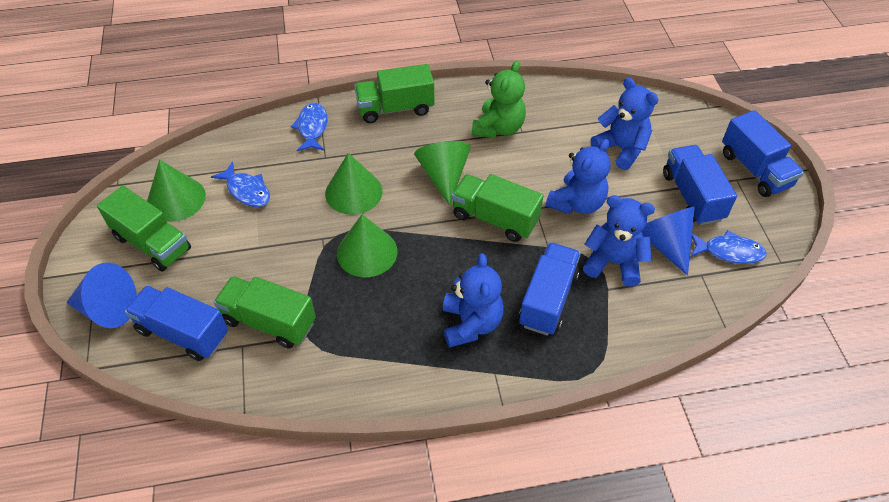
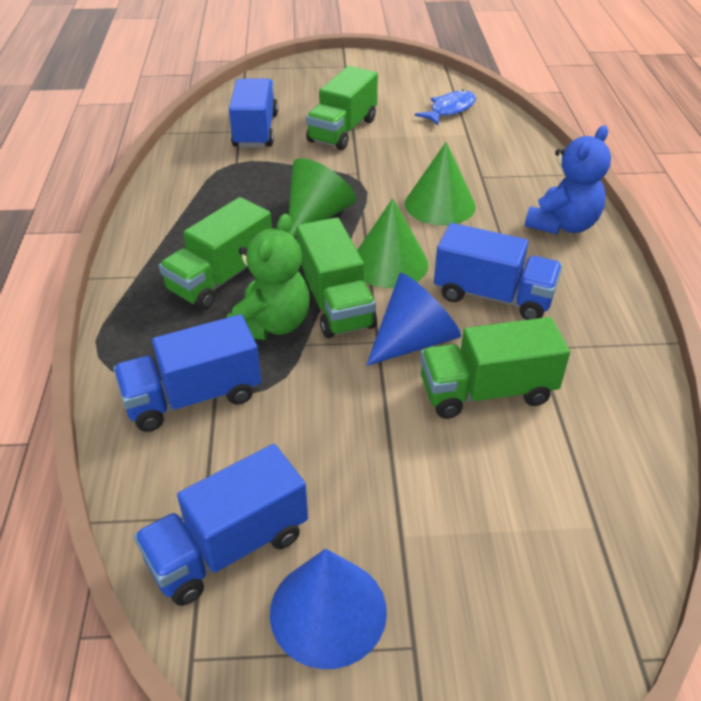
blue fish: [211,162,270,207] [291,103,328,151] [691,230,767,264] = 3 -> [415,90,476,125] = 1
blue teddy bear: [443,253,504,348] [546,139,611,215] [583,195,655,287] [591,78,659,170] = 4 -> [525,125,611,235] = 1
green cone: [147,160,206,222] [325,153,383,215] [337,214,397,277] [414,141,471,206] = 4 -> [289,158,356,237] [357,198,429,288] [405,142,476,225] = 3

